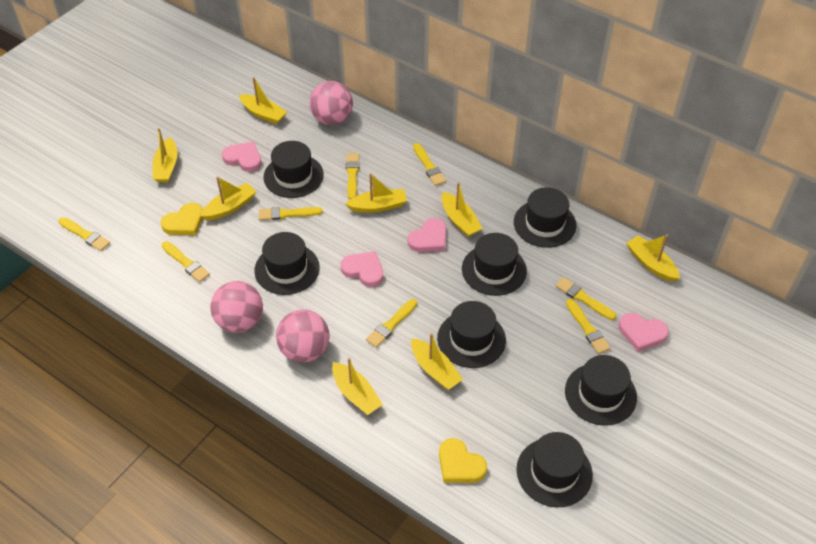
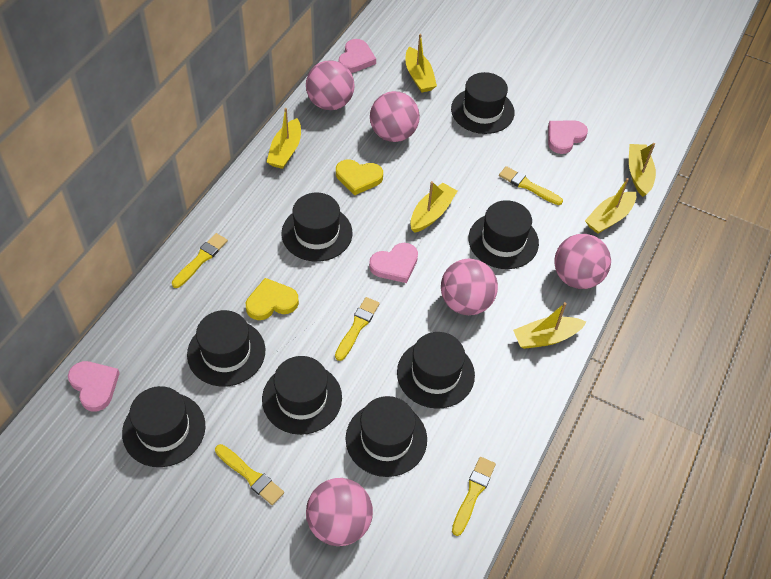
black hat: [254,232,319,295] [263,141,324,198] [437,301,506,368] [462,233,527,296] [514,187,576,248] [517,432,593,507] [565,355,637,426] = 7 -> [122,386,205,467] [187,310,265,387] [262,356,342,435] [282,193,352,262] [346,396,427,477] [397,332,475,409] [451,72,515,134] [468,200,539,269] = 8
pink ball: [210,281,263,333] [276,309,330,363] [309,81,353,125] = 3 -> [306,60,355,110] [306,478,373,546] [370,91,420,142] [441,258,498,315] [554,234,611,289] = 5
yellow boat: [153,128,177,182] [200,176,256,221] [239,77,287,124] [332,358,383,415] [345,173,407,213] [411,333,463,390] [442,182,483,237] [626,234,680,282] = 8 -> [267,108,301,169] [406,34,437,93] [410,181,457,233] [513,302,586,349] [585,178,636,234] [629,143,656,197] = 6
yellow brush: [58,217,110,251] [162,241,210,282] [259,207,323,220] [346,153,359,199] [366,299,417,348] [413,143,446,186] [555,277,616,320] [566,299,611,354] = 8 -> [172,233,228,288] [215,444,284,505] [335,297,380,361] [452,457,496,536] [499,166,563,205] = 5

